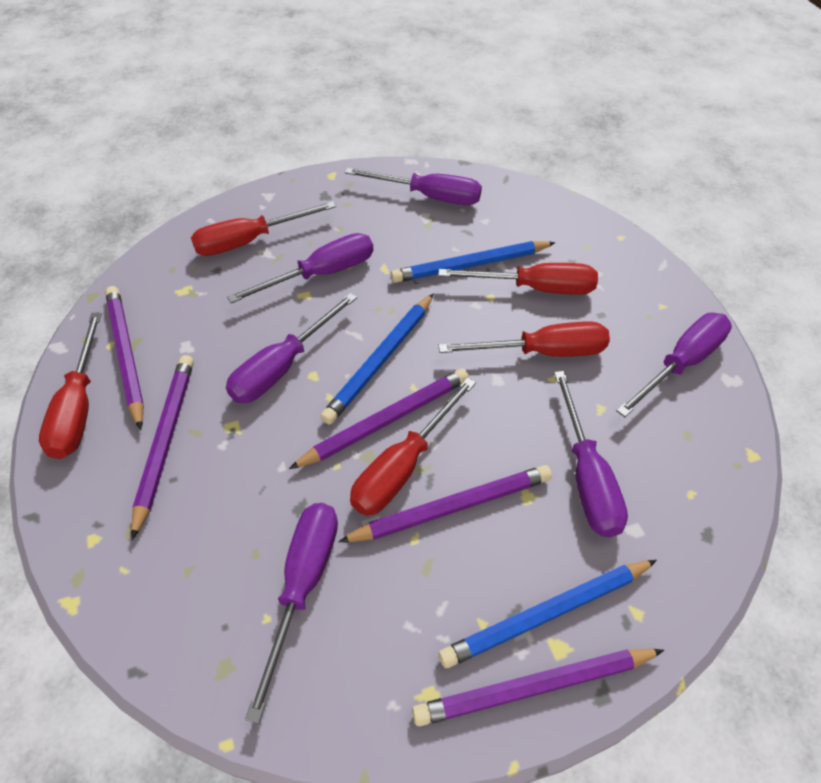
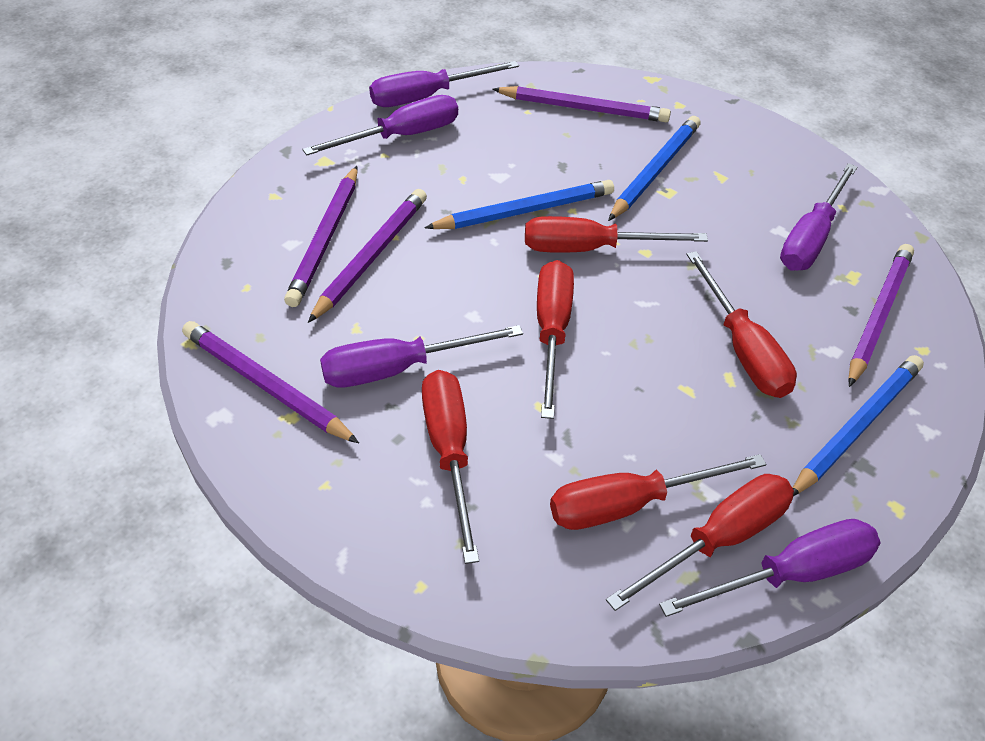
purple screwdriver: [226,293,357,403] [227,233,373,303] [245,503,338,723] [345,168,482,205] [554,371,628,537] [616,313,732,417] = 6 -> [303,95,458,156] [320,325,523,388] [369,61,519,107] [659,519,881,617] [780,163,857,271] = 5
red screwdriver: [39,312,102,459] [191,201,336,256] [350,378,476,516] [438,263,598,295] [438,321,610,357] = 5 -> [422,370,479,564] [525,216,708,253] [537,260,574,419] [550,454,766,530] [606,474,794,611] [686,251,797,398] = 6

